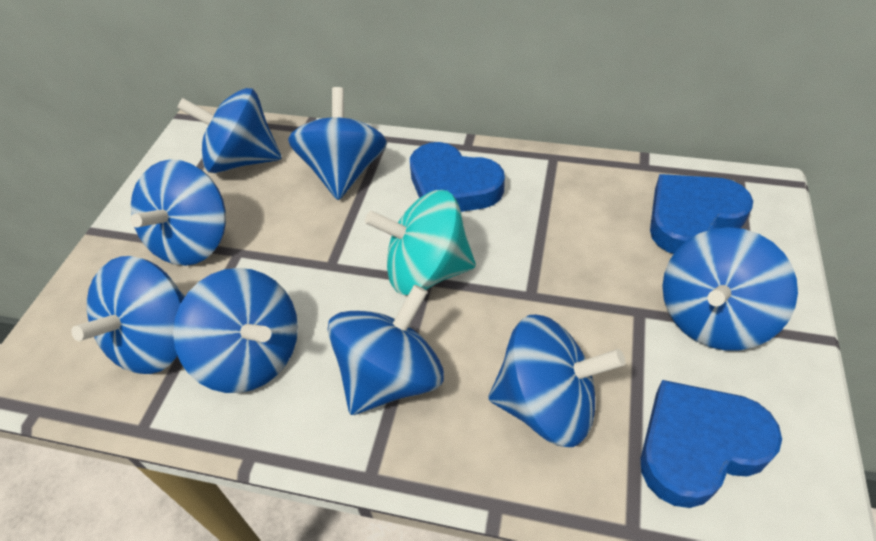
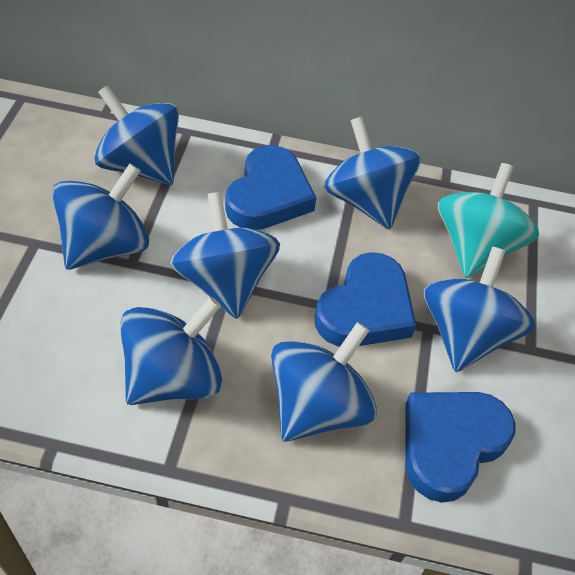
blue spinning top: [71,256,185,374] [130,159,226,266] [173,268,298,393] [177,88,282,173] [288,87,387,200] [328,285,444,415] [488,315,626,447] [662,227,798,350] = 8 -> [52,163,149,270] [95,85,179,185] [120,297,222,405] [170,192,280,319] [271,322,377,442] [324,117,421,230] [423,247,535,372] = 7

